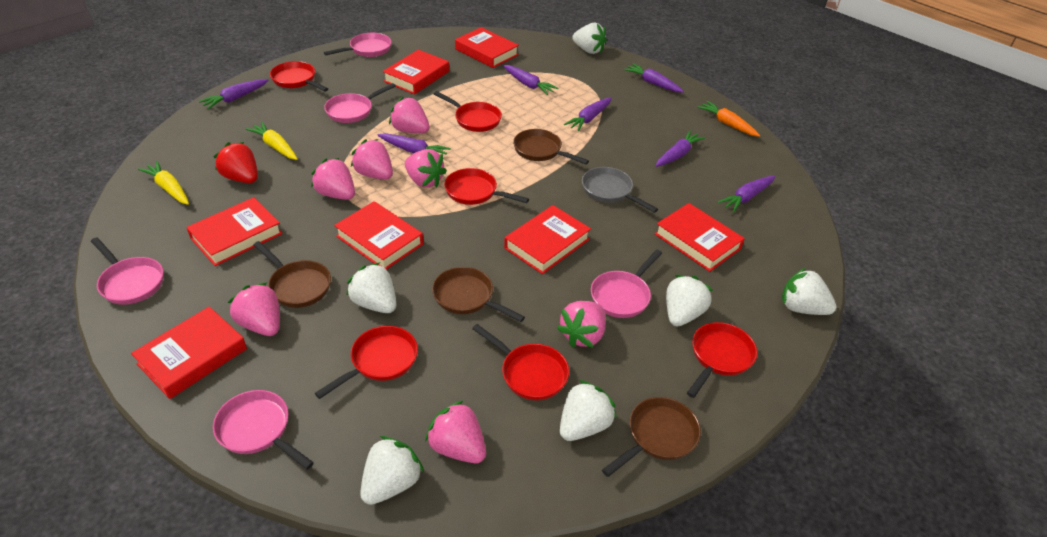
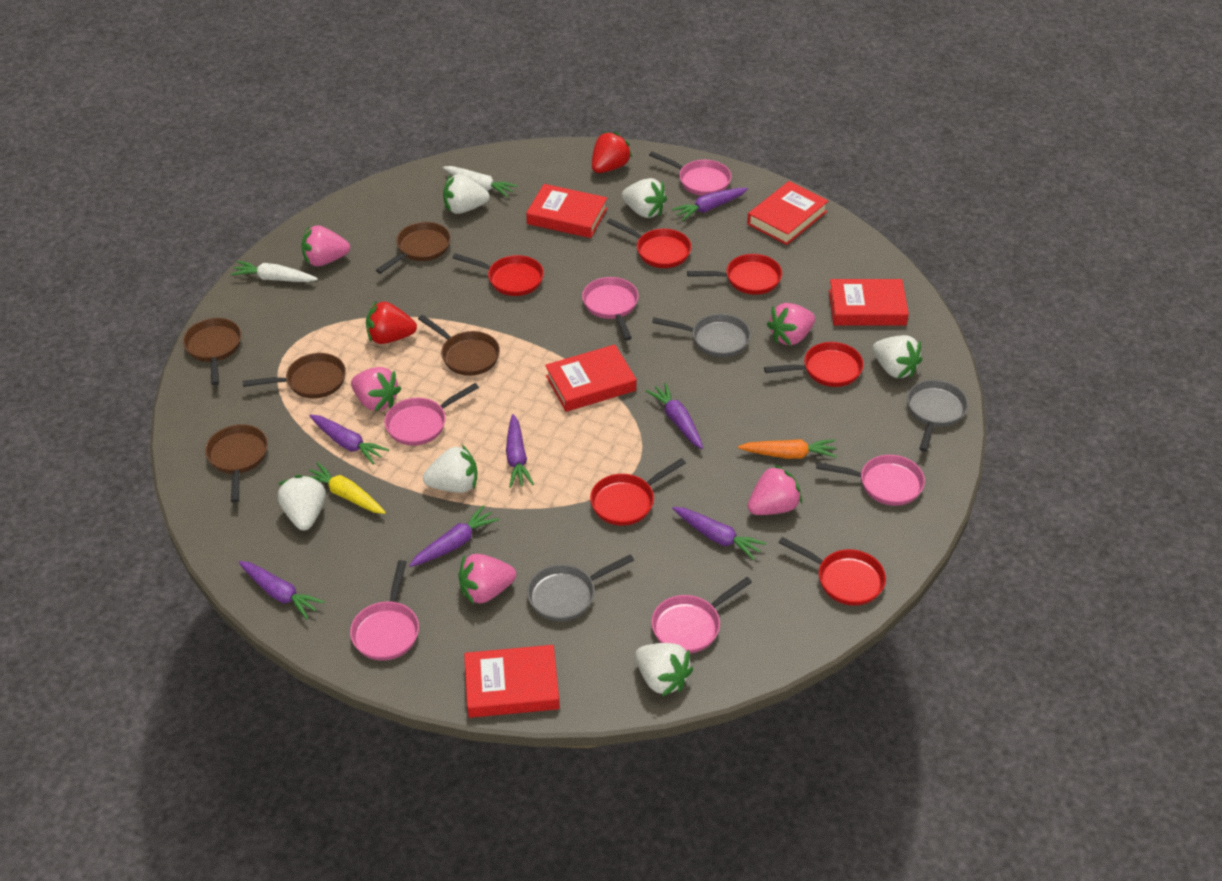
brown pan: [253,241,331,308] [432,267,525,322] [513,129,589,164] [602,397,701,477] = 4 -> [183,318,242,385] [205,424,268,502] [242,353,346,398] [376,222,451,274] [418,315,500,376] = 5
grey pan: [582,167,658,213] = 1 -> [527,554,634,621] [652,314,751,357] [907,380,968,452] = 3
pink pan: [91,237,164,305] [213,390,314,470] [324,33,392,57] [324,83,396,123] [591,250,662,318] = 5 -> [350,560,419,661] [384,383,479,446] [582,277,639,340] [649,151,731,196] [651,577,752,654] [816,455,925,506] = 6
pink strawberry: [228,282,280,336] [311,158,355,200] [351,139,393,180] [389,97,430,133] [405,149,447,187] [425,400,486,463] [557,301,606,347] = 7 -> [301,225,350,266] [351,367,401,411] [458,554,516,605] [748,465,802,515] [767,303,815,345] = 5
red book: [131,307,247,399] [186,197,283,266] [334,201,423,269] [383,50,449,94] [455,27,519,68] [504,205,591,274] [655,203,745,272] = 7 -> [464,645,560,718] [526,184,607,238] [545,344,636,412] [747,181,828,245] [829,279,909,326] = 5
red strawberry: [214,142,258,183] = 1 -> [366,301,417,344] [592,132,632,173] = 2
white carrot: none = 0 -> [231,261,318,282] [443,166,518,198] = 2
yellow carrot: [138,161,189,205] [246,122,297,160] = 2 -> [307,462,386,514] = 1

